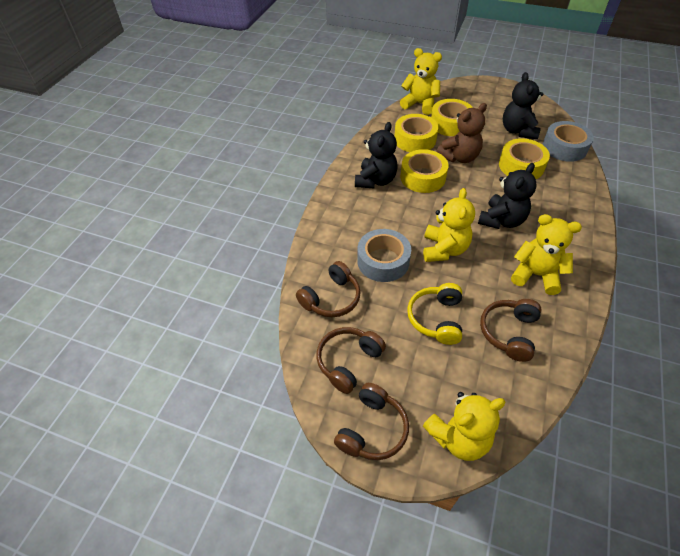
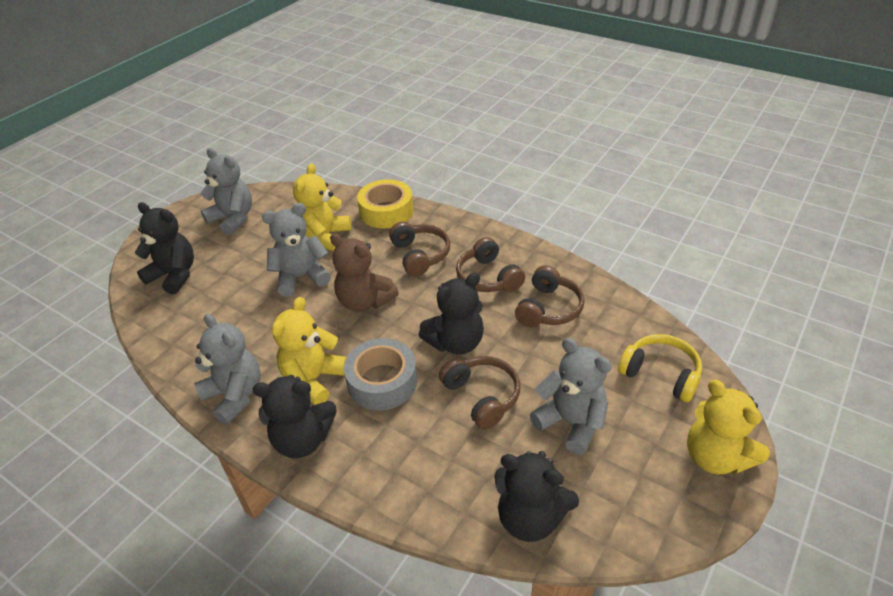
black teddy bear: [355,122,398,188] [478,163,537,229] [503,72,543,139] = 3 -> [134,202,194,294] [252,375,337,458] [419,273,484,355] [495,451,579,542] = 4
grey tape: [357,229,411,282] [543,121,594,162] = 2 -> [344,338,417,410] = 1
grey teddy bear: none = 0 -> [194,313,261,425] [200,148,252,235] [262,203,331,297] [530,338,612,455] = 4
yellow tape: [394,114,438,152] [400,149,448,193] [431,99,473,136] [499,138,550,179] = 4 -> [357,179,414,229] = 1
yellow teddy bear: [400,48,442,115] [423,188,475,262] [423,392,506,461] [511,214,582,295] = 4 -> [271,297,347,405] [293,163,351,251] [687,380,770,475] = 3

